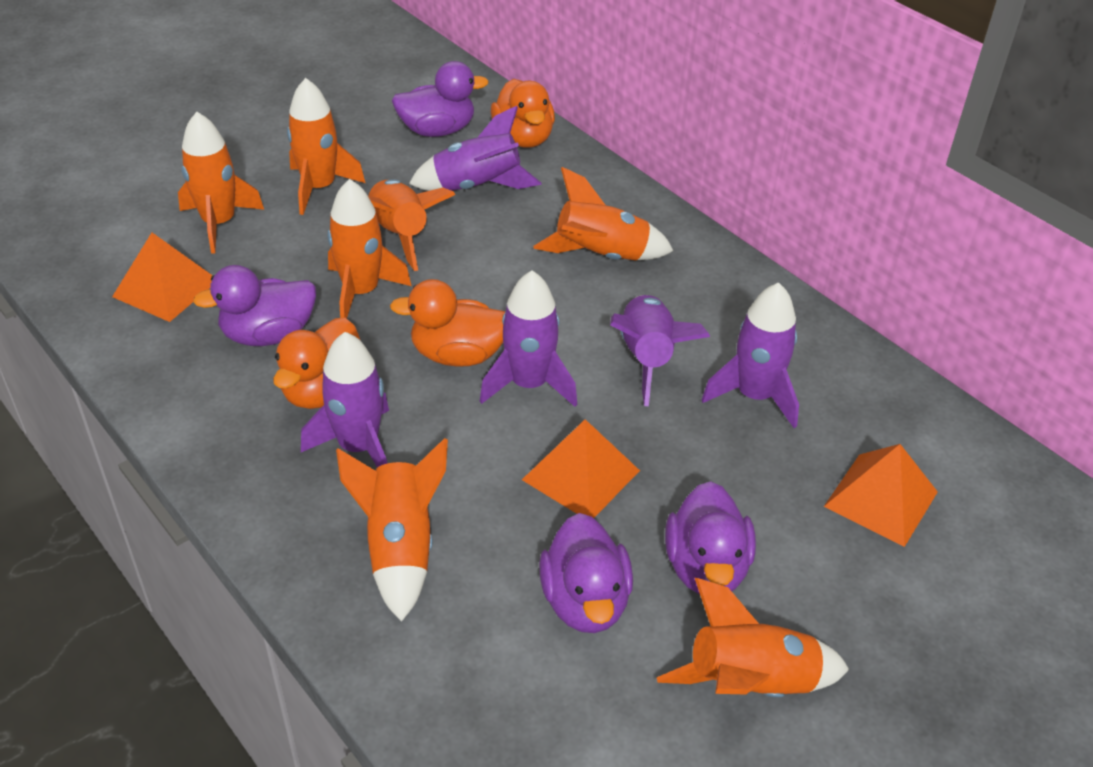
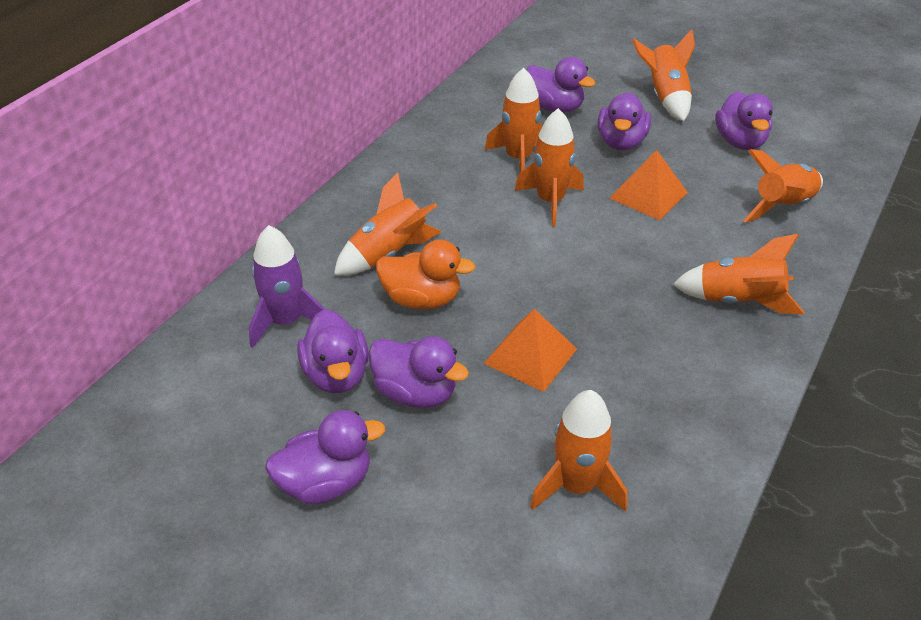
orange duck: [273,318,361,409] [390,279,505,367] [491,79,555,148] = 3 -> [376,240,476,309] = 1
orange pyramid: [112,233,213,322] [522,419,640,518] [824,444,938,547] = 3 -> [483,309,577,392] [610,150,688,220] = 2
purple duck: [193,265,316,346] [392,61,489,137] [539,513,633,633] [665,481,756,594] = 4 -> [265,410,385,504] [297,309,368,393] [368,336,469,408] [527,57,595,113] [598,92,651,150] [715,91,773,150] = 6
purple rocket: [301,332,389,468] [409,106,542,191] [480,270,577,407] [610,295,710,407] [702,282,799,428] = 5 -> [249,225,325,348] = 1

